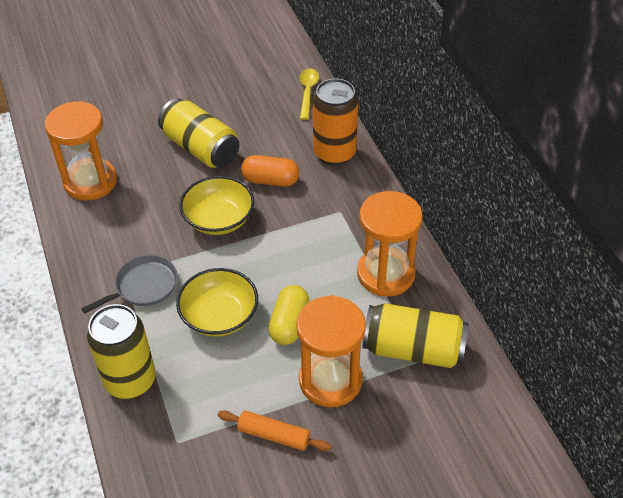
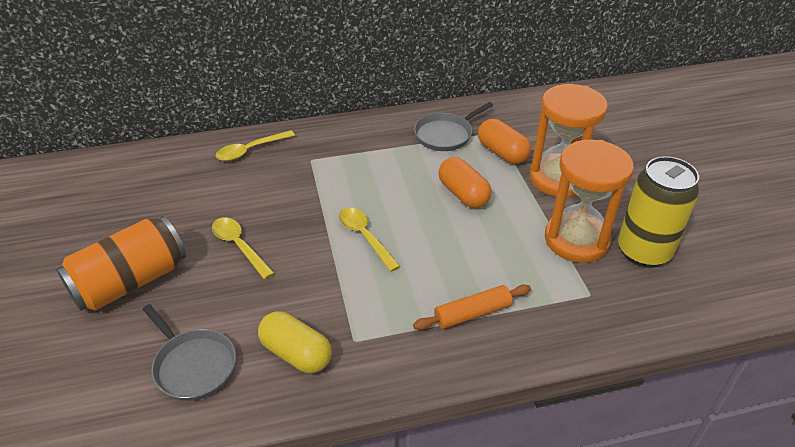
grey pan: [81,255,178,314] = 1 -> [143,304,236,401] [414,102,493,151] = 2
orange capsule: [241,155,299,187] = 1 -> [438,157,492,208] [478,119,531,164] = 2
orange hourglass: [45,101,117,201] [297,295,366,407] [357,191,423,297] = 3 -> [529,84,608,197] [545,140,634,263] = 2
yellow bowl: [176,268,258,337] [179,176,254,235] = 2 -> none = 0
yellow can: [87,304,156,399] [158,98,239,168] [363,303,468,368] = 3 -> [618,156,699,268] = 1
yellow spoon: [299,69,319,120] = 1 -> [212,217,274,279] [215,130,295,161] [339,207,400,272] = 3

